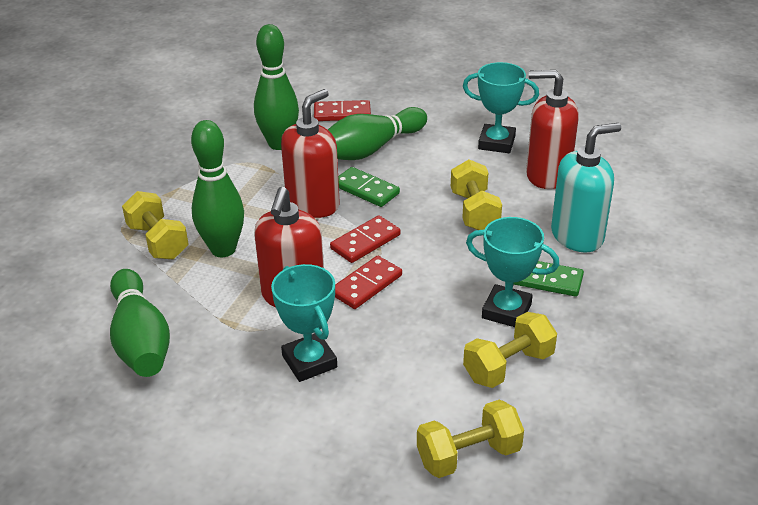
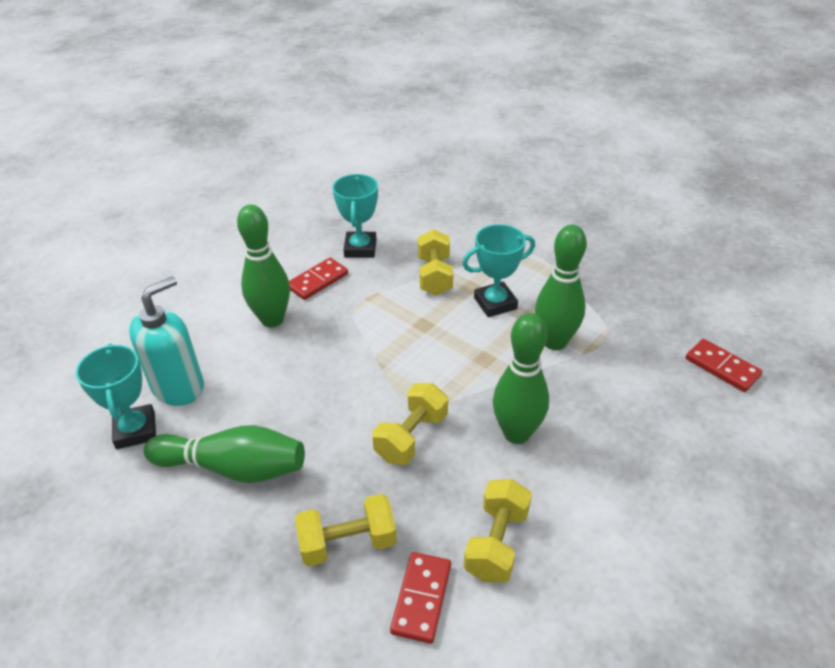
green domino: [338,167,400,207] [513,261,584,297] = 2 -> none = 0
red soap dispenser: [254,187,324,308] [281,89,340,218] [526,70,579,189] = 3 -> none = 0

